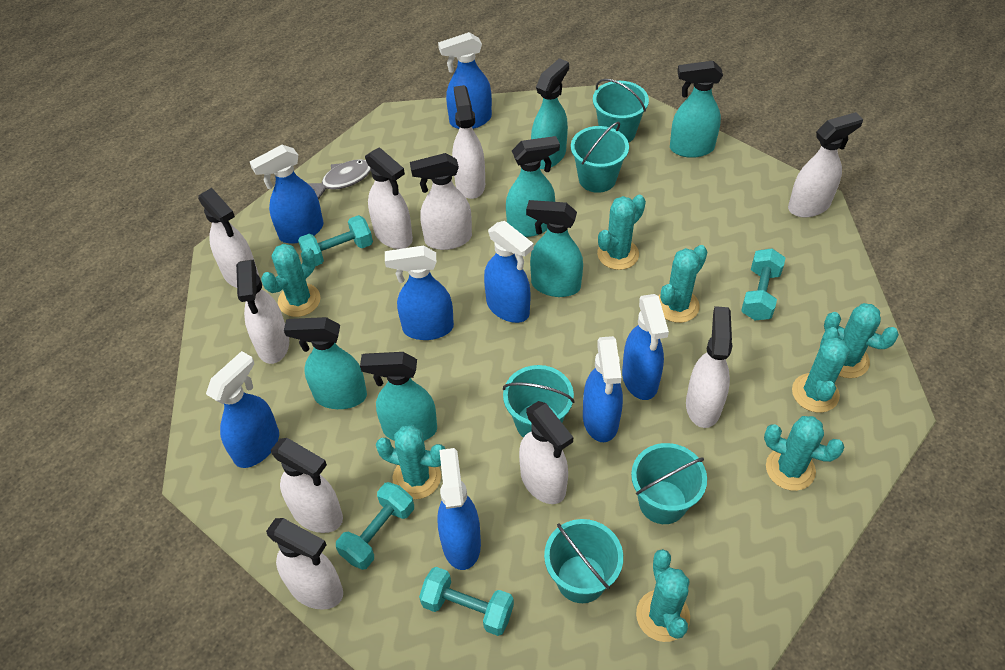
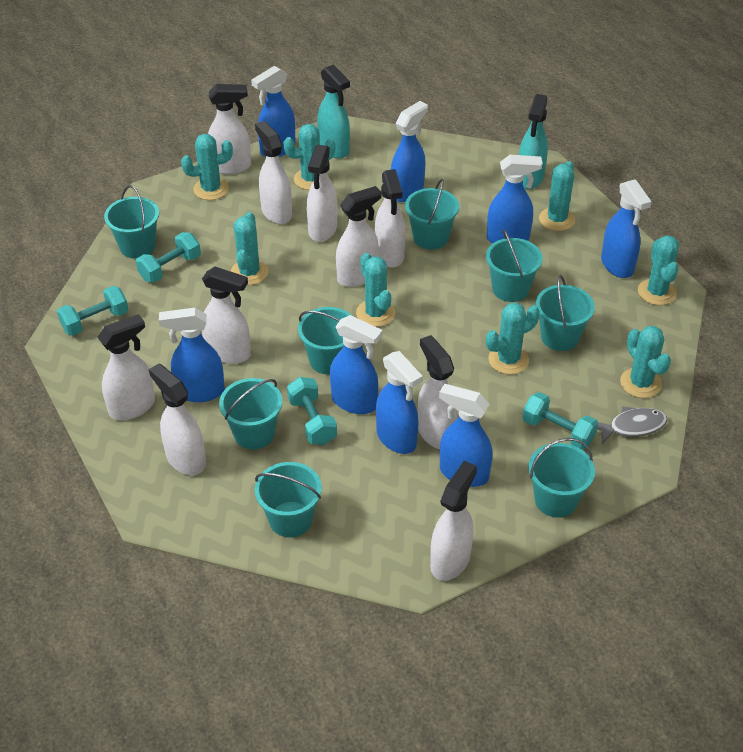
turquoise bucket: [503,365,575,438] [544,519,623,603] [571,122,629,193] [593,79,649,143] [631,443,707,524] = 5 -> [104,185,159,259] [219,378,282,449] [255,462,322,537] [298,307,352,375] [405,179,459,250] [486,229,543,302] [528,438,595,517] [536,275,595,351] = 8
turquoise spray bottle: [284,317,367,409] [360,352,437,441] [506,136,560,237] [526,200,583,297] [531,58,569,169] [670,61,723,158] = 6 -> [317,64,350,159] [518,94,548,189] = 2

